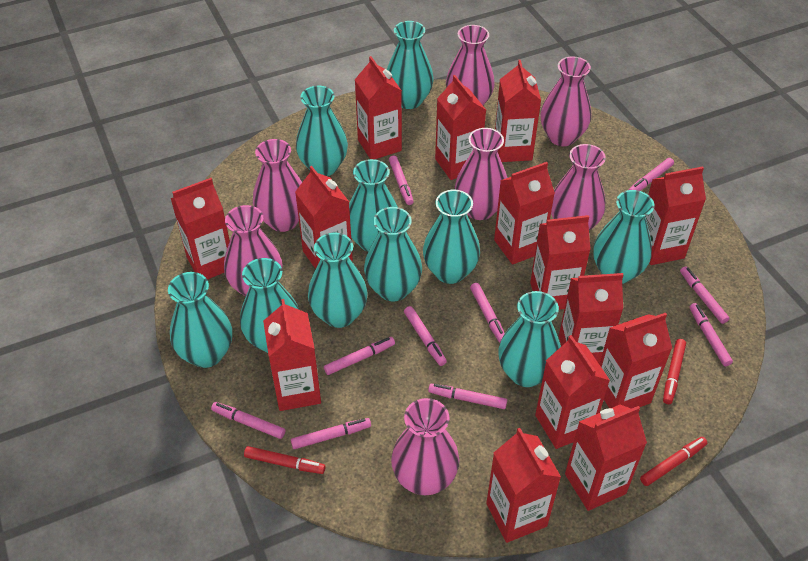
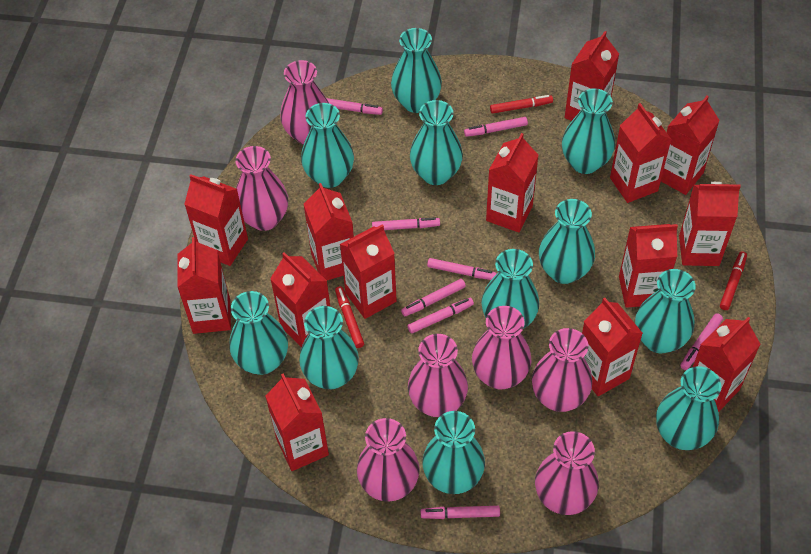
pink marker: [211,402,285,439] [291,418,371,449] [324,337,395,375] [389,156,414,205] [404,306,447,366] [428,384,507,409] [470,283,505,342] [629,158,674,191] [680,266,730,324] [690,303,733,366] = 10 -> [326,98,383,115] [372,217,440,230] [401,279,466,316] [408,298,474,333] [421,506,500,519] [427,258,497,280] [464,117,528,137] [680,313,723,370] = 8
turquoise vase: [168,272,232,368] [240,258,299,353] [296,86,348,176] [308,233,368,328] [349,159,398,252] [364,207,422,301] [387,21,434,109] [423,190,480,284] [498,291,561,387] [593,190,654,284] = 10 -> [230,291,288,375] [299,306,359,389] [301,103,354,188] [391,28,442,113] [410,100,463,185] [422,411,485,494] [481,249,539,329] [539,199,595,284] [562,88,615,174] [635,269,696,353] [656,366,721,450] = 11

